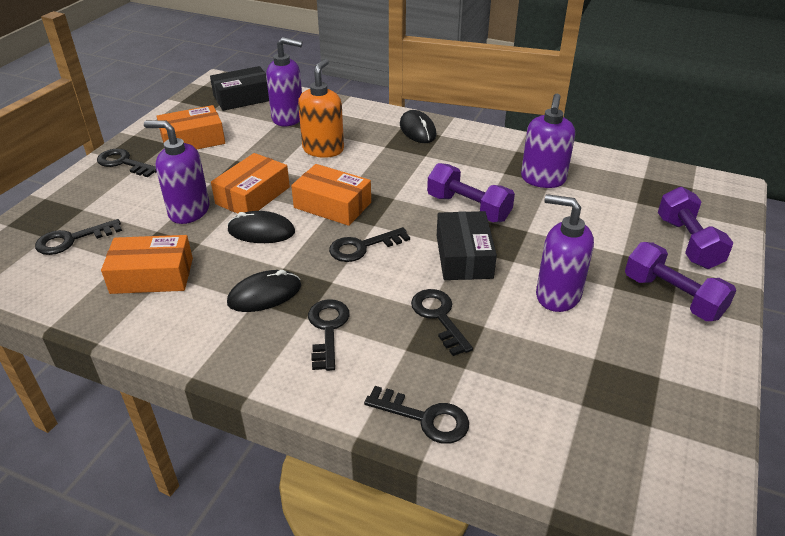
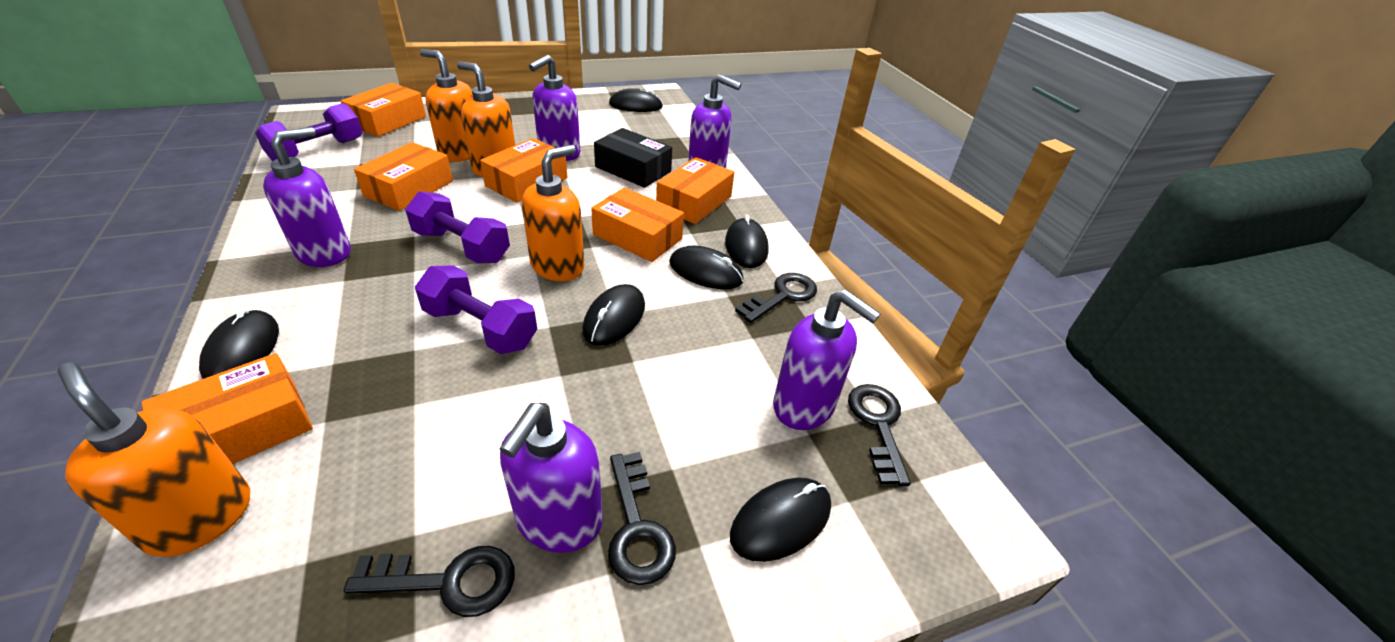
black box: [210,66,269,111] [437,211,497,280] = 2 -> [594,128,672,188] = 1
black key: [35,219,122,255] [97,149,157,177] [308,299,350,371] [329,227,410,262] [364,386,469,444] [411,289,473,356] = 6 -> [344,546,515,617] [608,452,676,585] [735,273,817,323] [848,384,911,486] = 4
black mouse: [227,211,295,243] [227,270,301,312] [400,110,436,143] = 3 -> [199,308,279,379] [582,284,645,346] [609,88,663,112] [669,246,744,289] [725,215,769,268] [730,478,831,562] = 6
orange box: [101,235,193,294] [157,105,225,149] [211,153,290,214] [291,164,371,226] = 4 -> [142,353,313,464] [341,83,426,137] [354,142,453,211] [480,138,567,203] [591,187,684,262] [656,157,734,224] = 6
orange soap dispenser: [298,59,344,158] = 1 -> [57,362,250,557] [420,49,473,162] [457,61,515,177] [522,145,585,281] = 4
purple soap dispenser: [144,120,209,224] [266,37,302,126] [521,94,575,188] [536,194,594,312] = 4 -> [263,127,351,267] [500,403,603,553] [529,55,580,161] [688,74,741,168] [773,290,881,430] = 5

